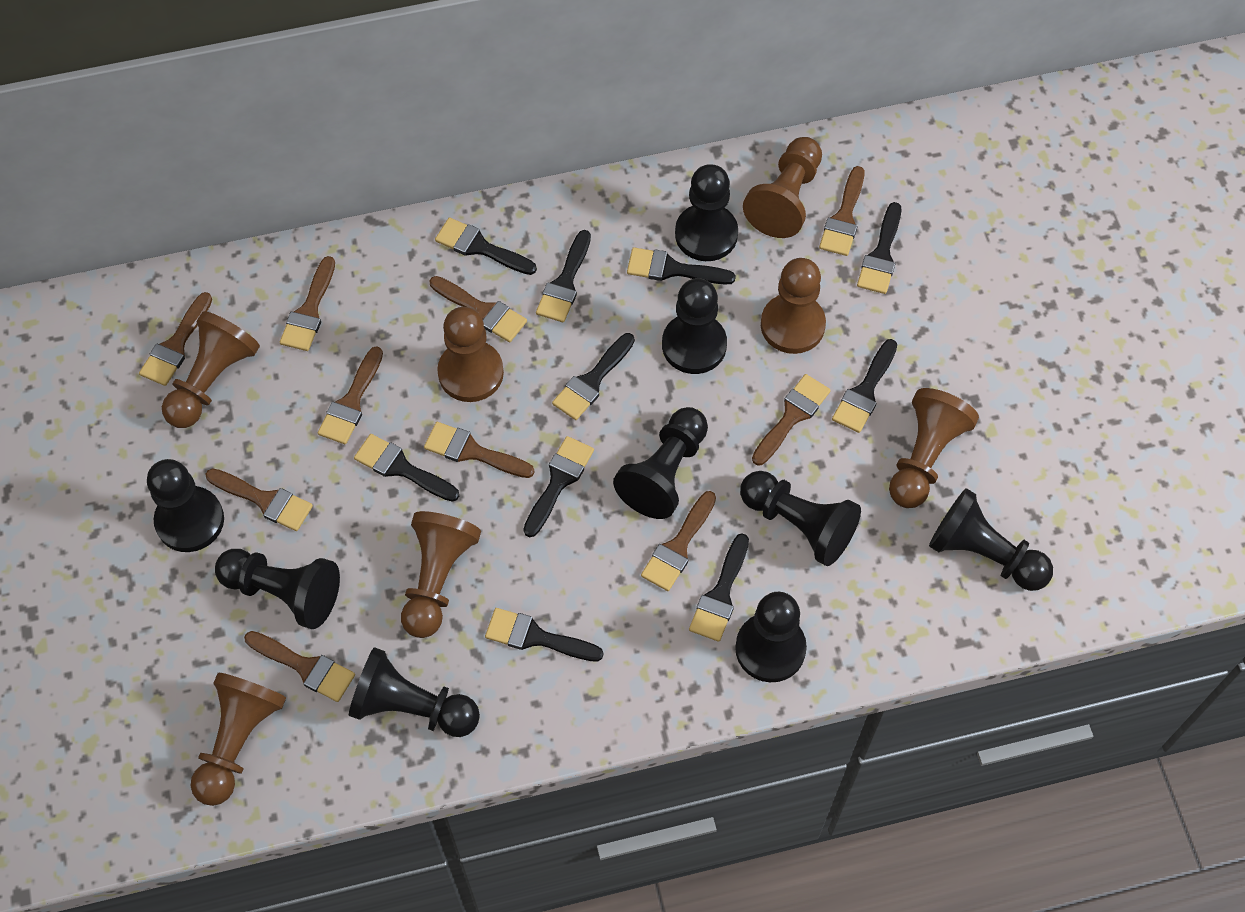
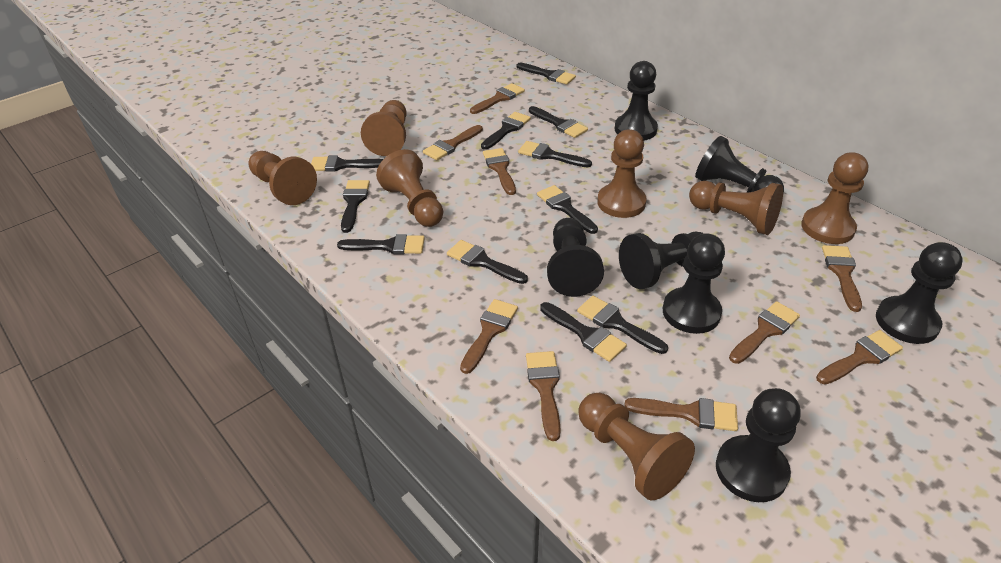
black brush: [354,434,459,502] [435,217,537,275] [485,608,604,662] [523,436,594,537] [536,230,591,322] [552,333,635,420] [627,248,736,284] [689,533,749,642] [832,339,897,433] [857,202,901,294] = 10 -> [311,155,383,172] [337,234,425,254] [341,180,370,233] [447,240,528,284] [481,112,531,150] [517,63,576,85] [518,141,592,167] [529,106,588,138] [537,185,598,234] [540,302,627,362] [577,296,668,354] = 11
black pawn: [147,459,224,552] [215,549,340,629] [349,647,480,737] [613,407,708,519] [662,278,727,374] [675,164,738,261] [735,592,807,682] [740,471,861,566] [929,488,1053,591] = 9 -> [547,218,604,297] [615,61,658,140] [619,232,704,289] [663,233,725,334] [695,136,784,193] [716,388,801,502] [876,242,963,344] = 7
brown brush: [139,292,212,386] [205,468,313,531] [244,631,355,702] [280,256,335,351] [318,346,383,444] [424,422,534,478] [430,276,527,342] [641,491,716,591] [752,374,831,465] [819,166,864,256] = 10 -> [423,125,483,160] [460,299,518,374] [470,83,525,114] [483,148,516,195] [526,351,561,441] [624,398,738,431] [729,301,800,364] [816,330,903,384] [822,245,862,312] = 9

